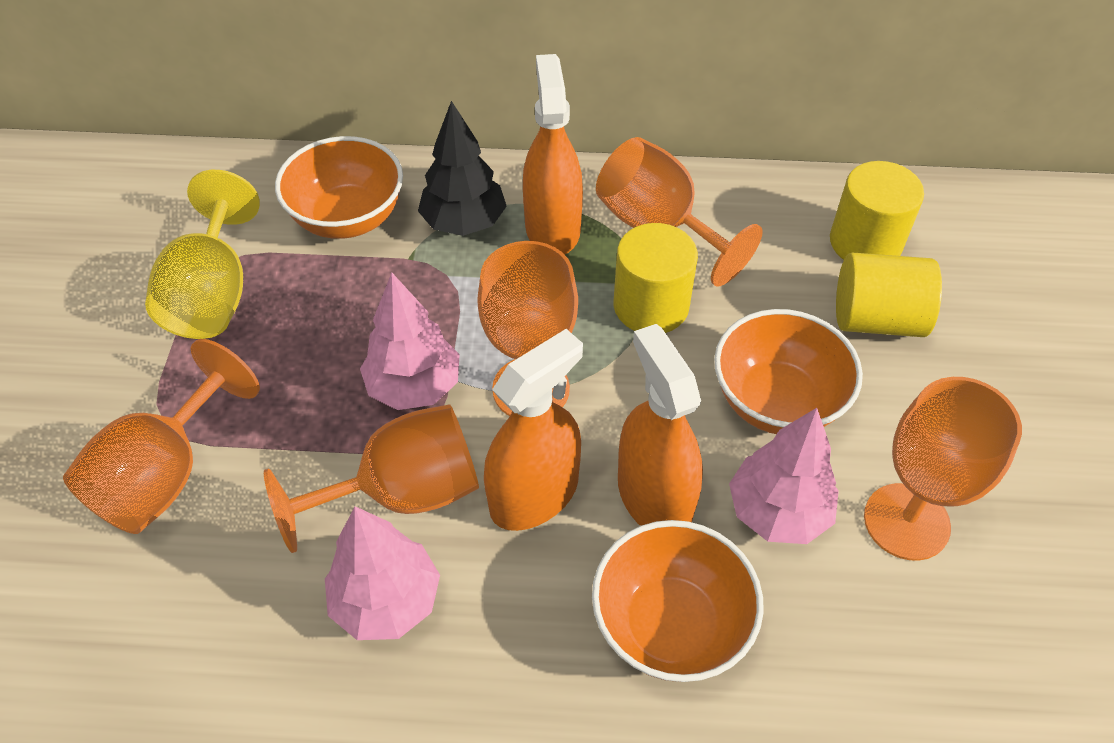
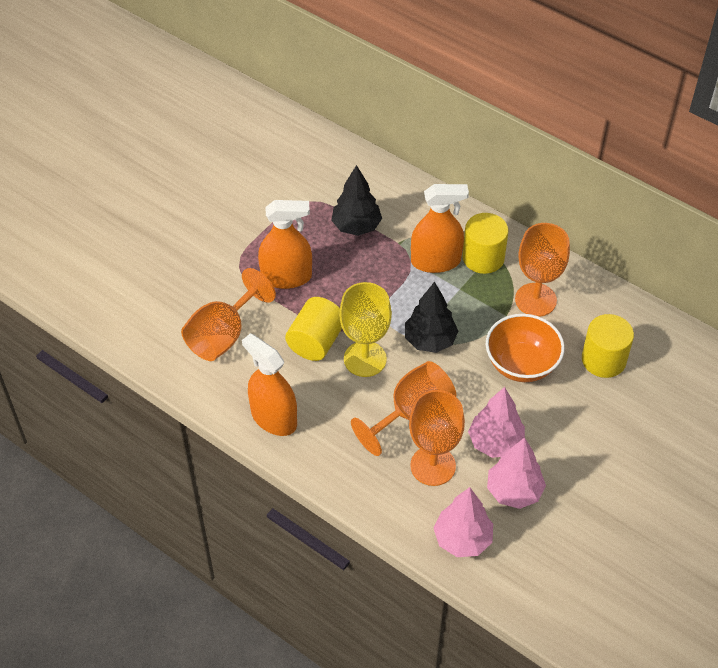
black tree: [418,101,507,236] = 1 -> [331,165,382,236] [405,282,458,353] = 2
orange bowl: [275,136,403,239] [592,520,764,682] [714,309,863,434] = 3 -> [486,314,565,382] = 1
orange goblet: [63,339,260,534] [264,404,479,553] [477,241,578,416] [596,137,763,286] [864,377,1022,561] = 5 -> [181,268,276,361] [351,361,456,456] [409,390,465,486] [515,223,570,317] = 4

